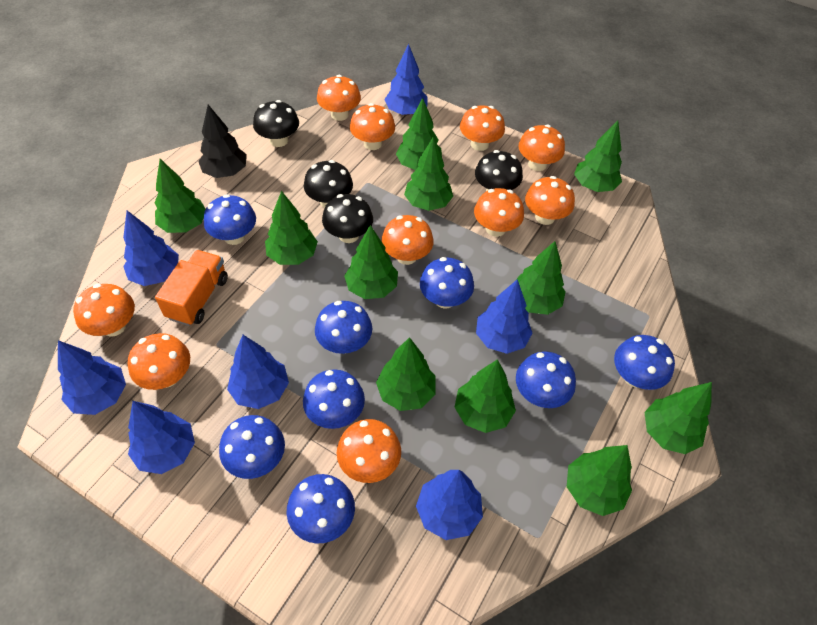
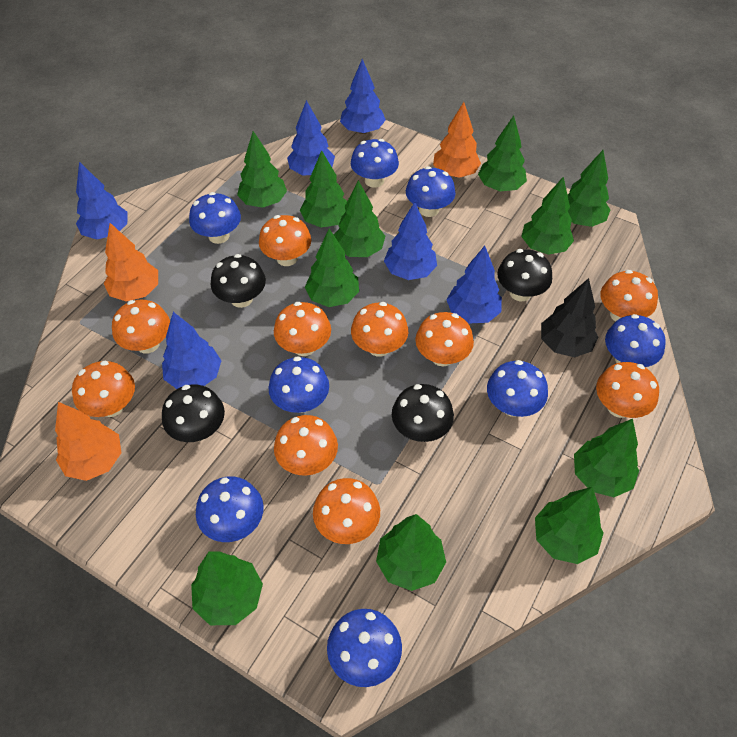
blue tree: [58,340,126,415] [123,211,179,286] [128,401,195,474] [227,335,289,409] [384,44,428,115] [416,470,483,540] [476,279,532,354] = 7 -> [76,162,128,239] [162,312,221,389] [287,100,335,176] [340,59,386,134] [384,202,437,280] [446,246,502,323] = 6
orange tree: none = 0 -> [55,402,122,481] [104,223,158,302] [433,102,481,178] = 3
orange truck: [155,250,228,326] = 1 -> none = 0

